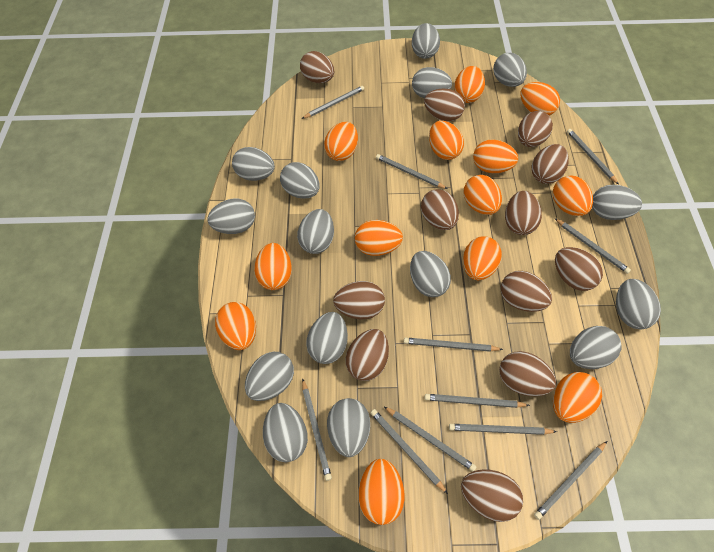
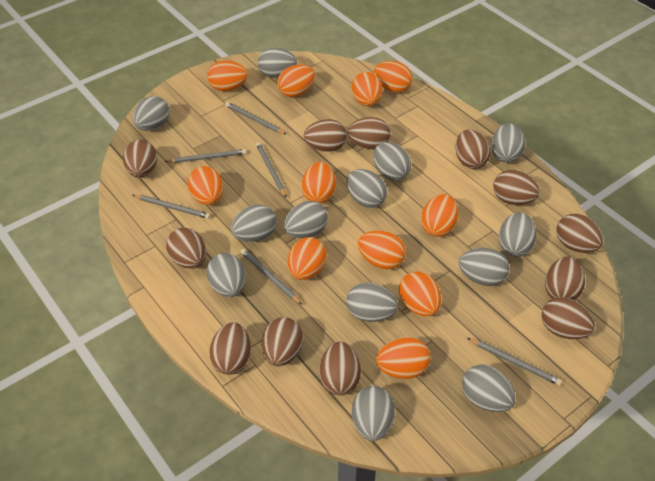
grey egg: [207,198,255,234] [232,147,275,181] [245,352,294,401] [263,403,308,462] [280,162,320,199] [297,209,334,254] [306,312,348,364] [327,398,370,457] [410,251,451,297] [412,23,440,59] [412,67,452,98] [493,53,527,87] [570,326,621,369] [592,185,642,220] [616,279,661,329] = 15 -> [133,96,170,131] [207,253,246,297] [231,205,276,242] [258,47,297,78] [284,201,328,238] [346,282,398,322] [347,169,387,208] [352,386,395,441] [373,142,411,181] [459,248,509,286] [462,364,515,412] [491,123,525,163] [499,212,536,257] = 13
grey pencil: [302,86,364,119] [302,378,332,481] [371,409,448,494] [376,154,448,189] [384,407,476,472] [404,337,503,352] [425,394,530,408] [449,424,557,435] [534,441,607,520] [555,218,631,274] [567,129,619,185] = 11 -> [133,195,210,219] [165,149,246,163] [225,102,287,135] [241,249,302,304] [256,142,287,198] [468,338,562,386] = 6
orange egg: [215,302,256,350] [254,243,292,290] [324,122,358,161] [355,220,403,256] [358,459,405,525] [429,121,464,160] [454,66,485,103] [463,236,502,280] [464,175,502,215] [473,139,518,173] [520,82,560,116] [553,175,593,216] [553,372,602,423] = 13 -> [188,166,223,205] [207,60,248,91] [277,64,315,97] [288,237,327,280] [302,162,336,204] [352,72,382,106] [358,231,406,269] [374,61,412,93] [376,337,431,379] [399,272,441,316] [421,194,458,237] = 11

